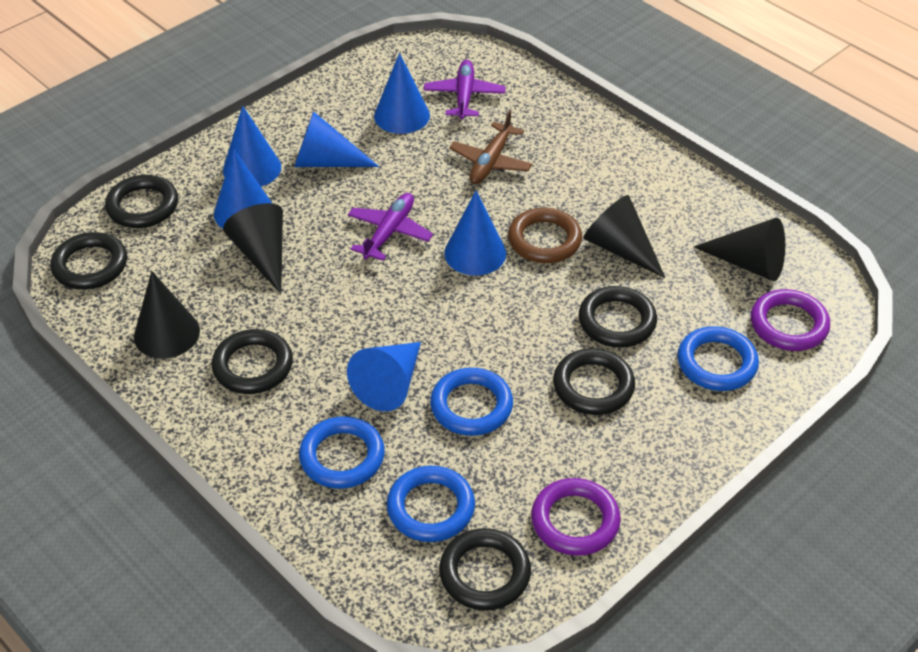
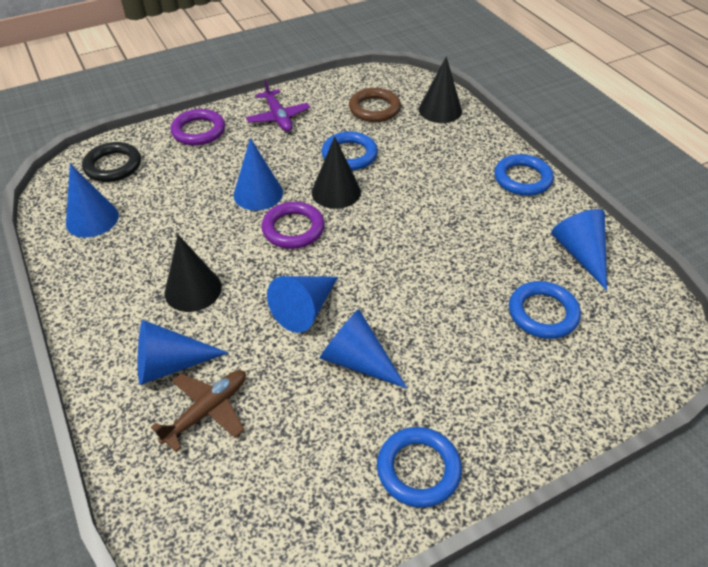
black cone: [134,271,200,359] [223,203,283,294] [583,195,665,278] [694,218,785,281] = 4 -> [165,235,222,312] [312,136,361,209] [419,56,462,123] = 3
black ring: [51,232,127,289] [105,175,178,228] [212,329,293,394] [439,528,531,611] [553,348,635,415] [579,286,657,348] = 6 -> [82,142,141,182] = 1
purple plane: [348,193,433,261] [424,60,506,119] = 2 -> [246,79,310,132] = 1

